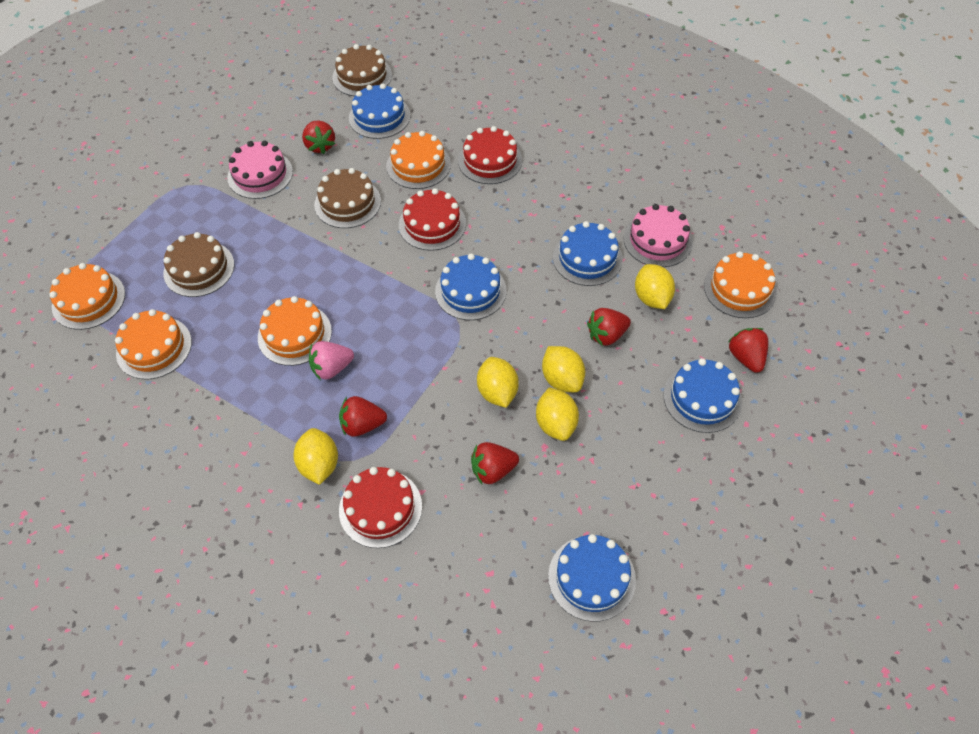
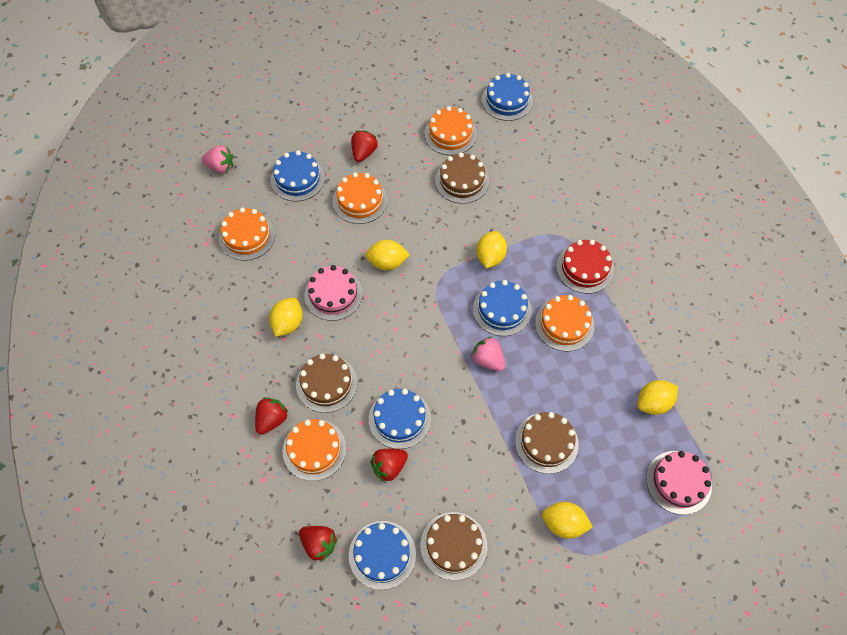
brown cake: [163,232,234,297] [314,168,381,228] [333,44,392,96] = 3 -> [296,354,357,413] [421,512,487,580] [435,152,489,204] [515,412,579,474] = 4
pink strawberry: [309,341,354,380] = 1 -> [201,145,233,173] [471,336,505,371] = 2
red cake: [339,467,422,548] [399,188,466,251] [458,126,522,184] = 3 -> [556,240,614,294] = 1
red strawberry: [302,120,335,154] [339,396,387,437] [471,442,519,484] [587,308,631,346] [728,328,768,373] = 5 -> [255,397,289,435] [299,526,338,562] [351,130,378,162] [370,449,408,482] = 4

